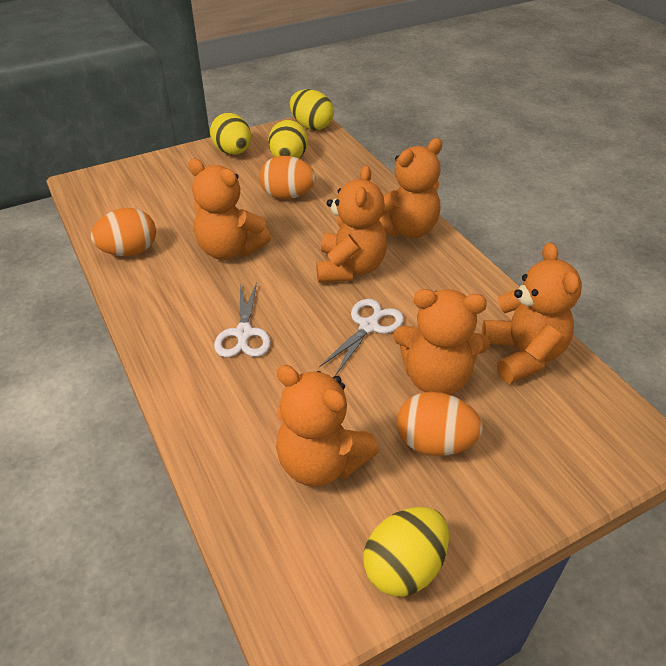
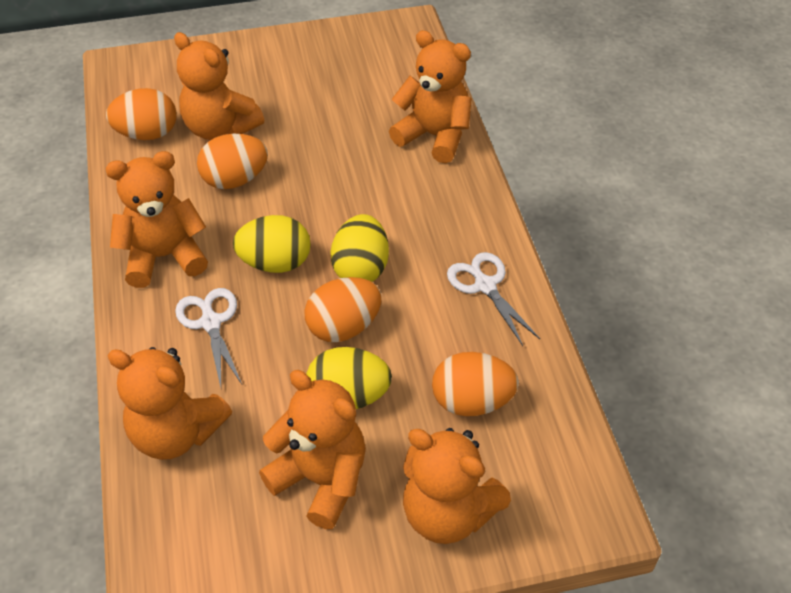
orange egg: [91,208,156,256] [259,156,316,199] [397,392,483,456] = 3 -> [106,88,177,140] [197,134,268,189] [305,277,382,342] [432,352,519,416] = 4
yellow egg: [210,113,251,155] [268,120,308,159] [290,89,334,130] [363,507,449,597] = 4 -> [233,215,311,273] [306,347,392,409] [330,214,389,282] = 3

